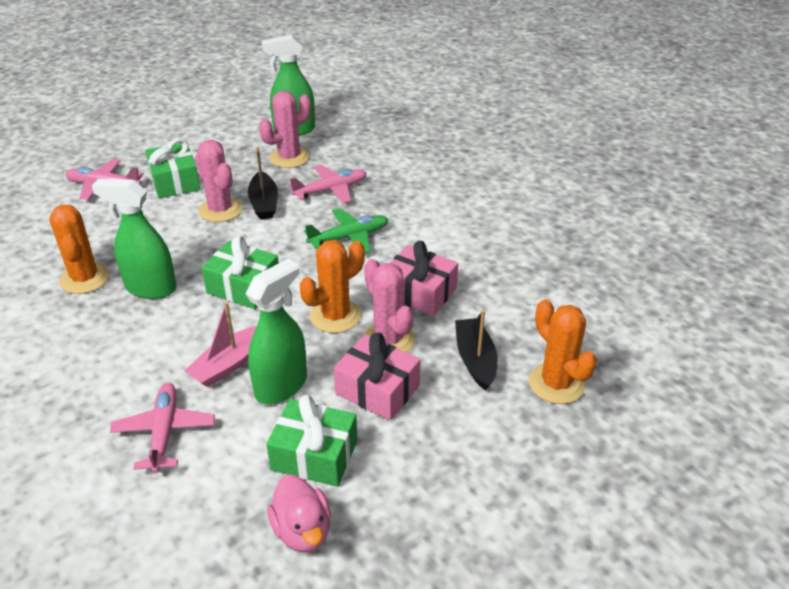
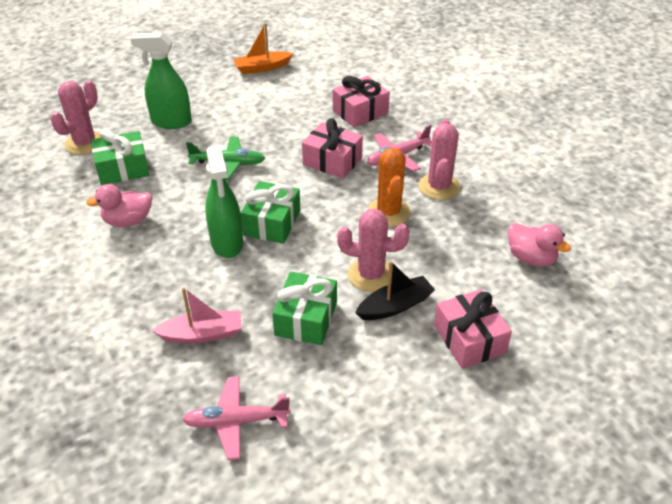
black boat: [248,147,278,220] [455,310,498,391] = 2 -> [355,261,435,320] = 1
green spray bottle: [92,179,177,299] [245,259,307,404] [262,34,315,136] = 3 -> [130,32,192,129] [205,145,243,258] = 2
orange boat: none = 0 -> [233,23,293,74] = 1
orange cactus: [49,205,110,294] [300,240,365,333] [529,299,597,404] = 3 -> [367,148,411,226] = 1
pink duck: [267,474,331,552] = 1 -> [86,184,152,227] [508,223,571,267] = 2
pink gift: [334,332,420,420] [390,241,458,316] = 2 -> [302,118,363,179] [333,76,390,128] [434,289,512,369] = 3
pink plane: [65,159,144,200] [110,382,215,473] [289,165,367,203] = 3 -> [182,376,291,460] [367,125,432,172] = 2

